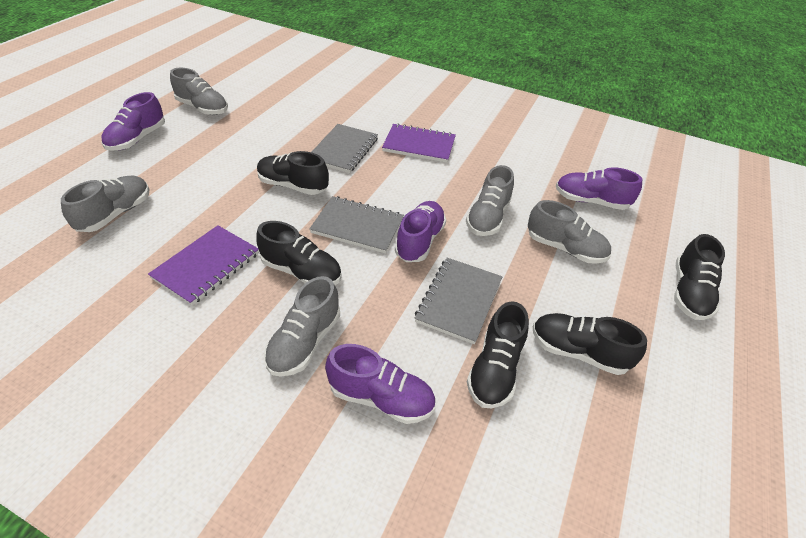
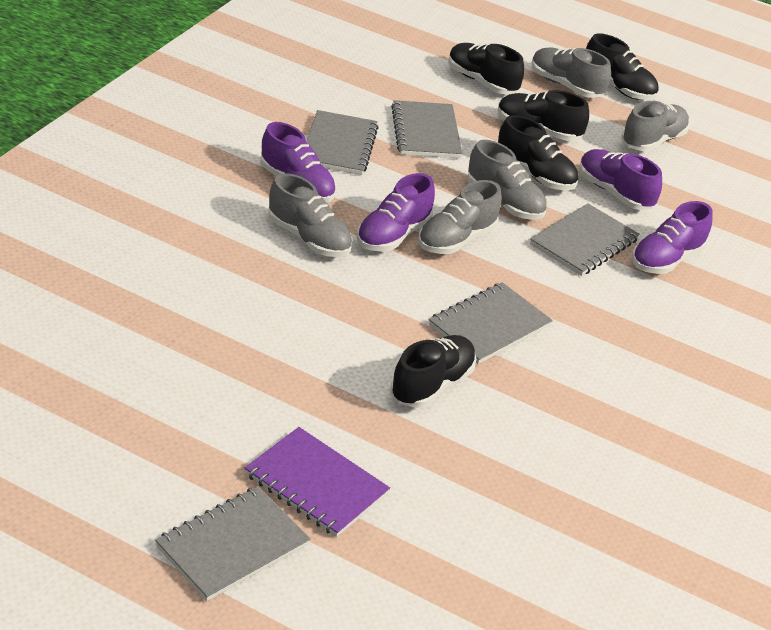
grey notebook: [310,196,404,254] [312,124,378,173] [415,258,502,344] = 3 -> [155,486,310,601] [306,110,379,175] [391,100,462,158] [429,283,553,364] [530,203,640,276] = 5
purple notebook: [148,225,259,306] [382,123,456,163] = 2 -> [245,427,390,537] = 1

